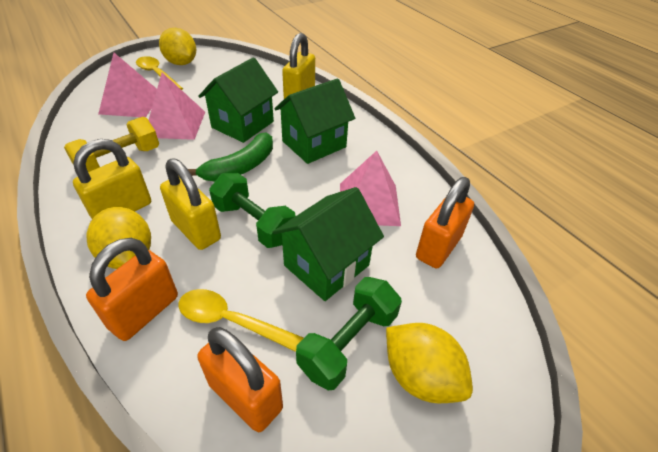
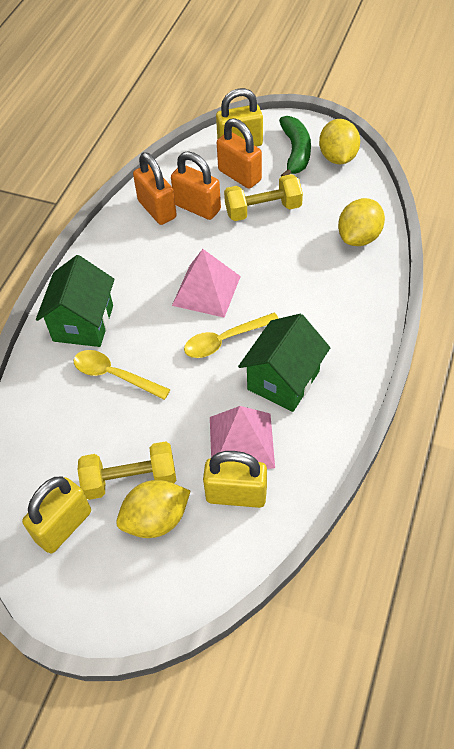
green dumbbell: [209,173,296,248] [296,277,402,390] = 2 -> none = 0
green house: [198,57,278,143] [273,187,384,301] [274,78,355,164] = 3 -> [36,255,115,347] [238,314,330,412] = 2
pink pyramid: [98,53,157,117] [149,73,205,140] [340,151,401,226] = 3 -> [172,249,241,318] [210,406,275,469] = 2
yellow dumbbell: [64,117,159,172] = 1 -> [78,441,176,500] [224,174,303,221] = 2

